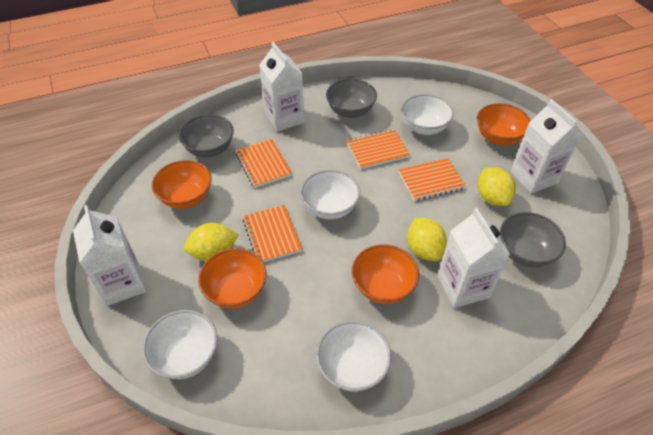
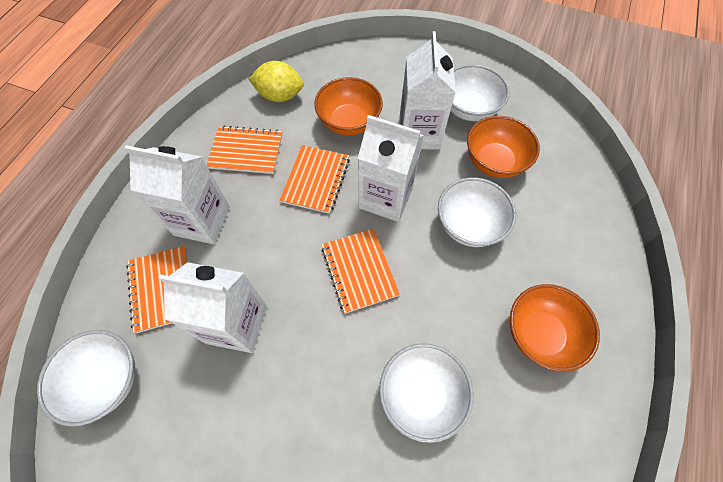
grey bowl: [179,114,234,157] [326,79,377,118] [500,212,566,267] = 3 -> none = 0
orange bowl: [152,160,212,209] [198,248,266,309] [352,244,419,304] [477,103,531,145] = 4 -> [314,77,383,136] [467,116,540,178] [510,284,600,372] = 3
yellow lemon: [184,223,238,261] [407,218,447,261] [478,167,516,206] = 3 -> [249,61,304,102] = 1

